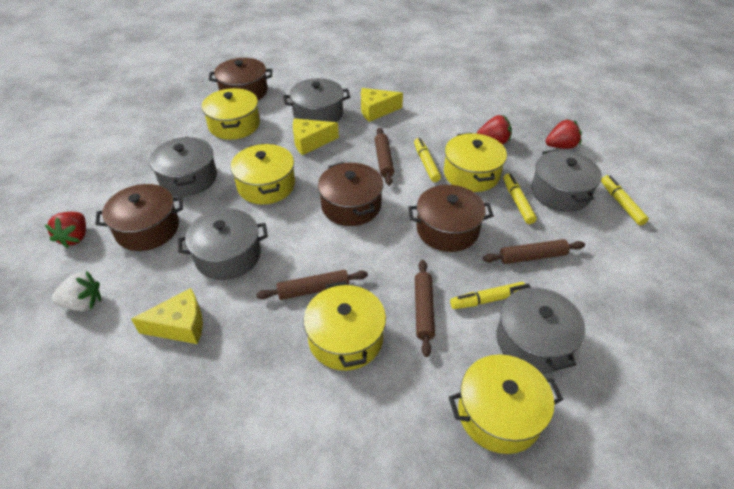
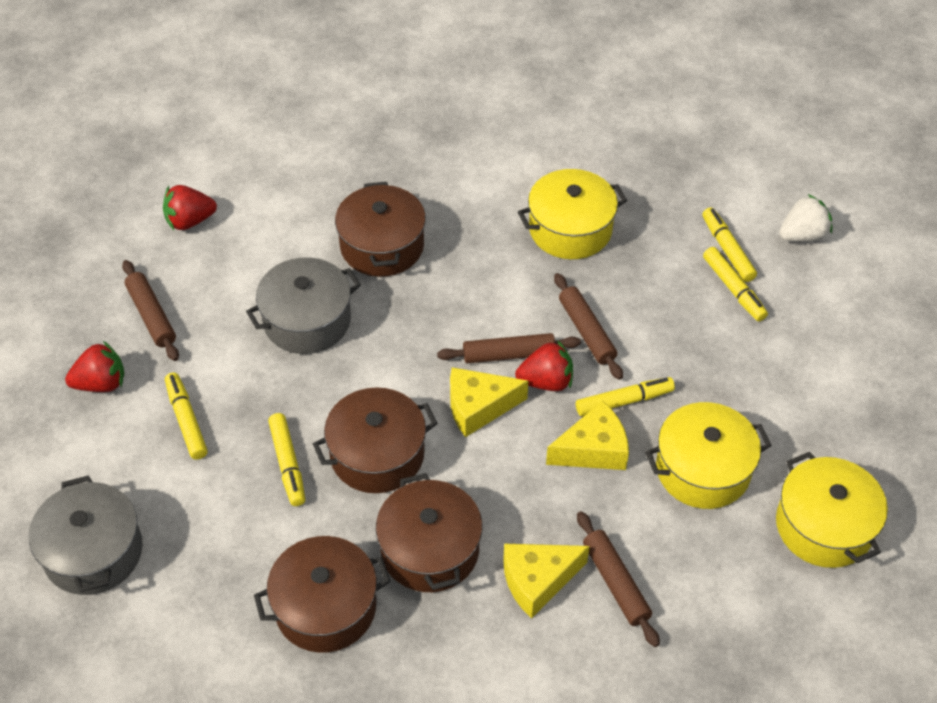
grey pot: [149,137,217,196] [178,209,268,280] [283,78,350,122] [496,284,585,374] [531,149,602,212] = 5 -> [29,475,143,595] [246,257,361,354] = 2
yellow marker: [414,138,441,182] [450,282,525,309] [503,173,537,224] [601,175,649,225] = 4 -> [165,373,208,460] [268,413,305,506] [576,377,675,416] [702,207,757,282] [703,247,768,321] = 5
yellow pot: [202,88,260,140] [230,143,295,204] [303,281,386,371] [444,133,507,192] [449,354,563,454] = 5 -> [518,169,627,259] [645,402,772,509] [776,452,888,568] = 3

